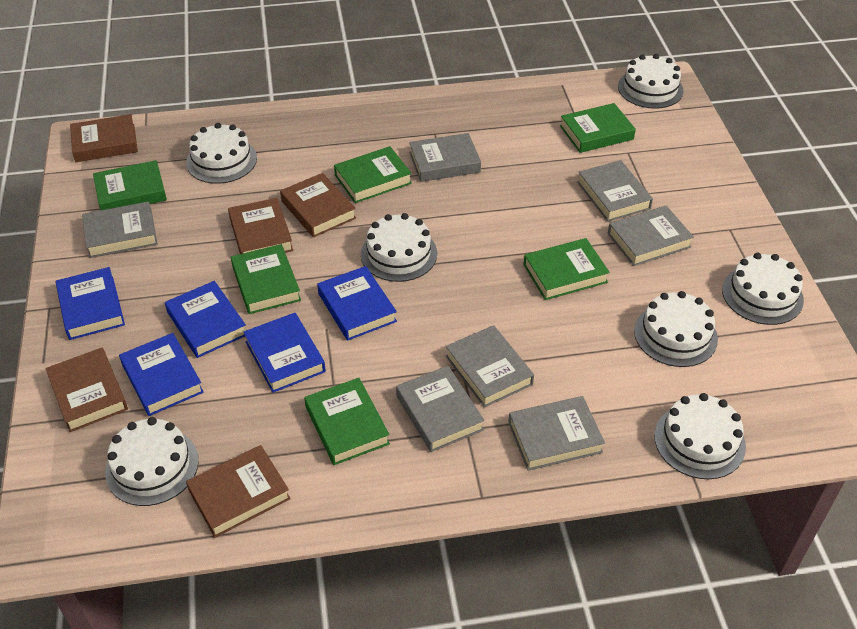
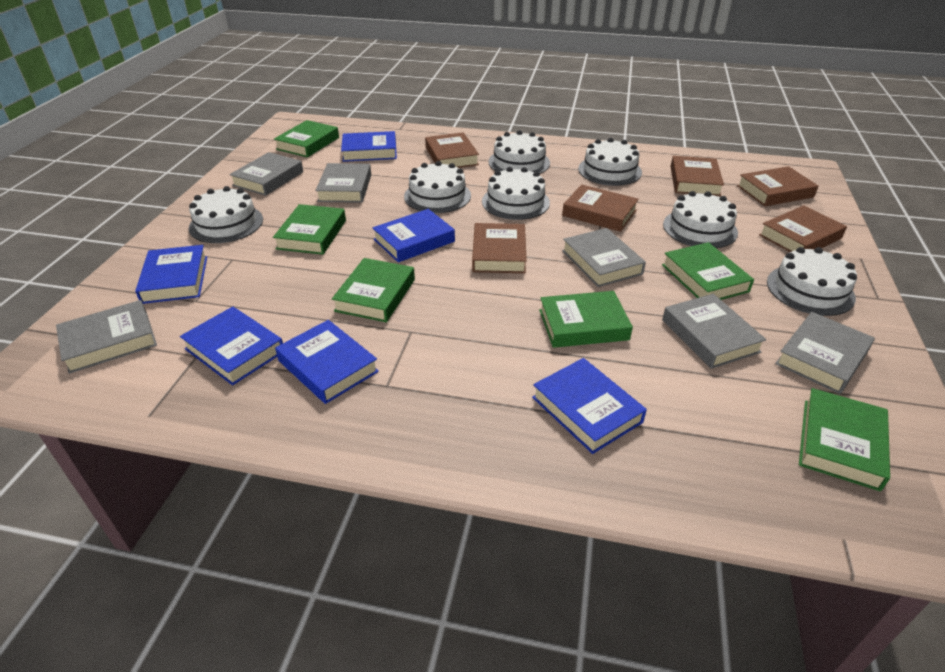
blue book: [56,267,125,340] [119,333,204,416] [165,281,246,358] [244,313,326,393] [317,266,397,341] = 5 -> [135,245,207,304] [180,307,283,385] [275,320,379,404] [341,131,397,162] [372,209,455,262] [532,358,647,454] = 6
brown book: [46,348,128,432] [70,114,138,162] [186,445,291,538] [228,198,293,254] [280,173,356,238] = 5 -> [425,132,479,168] [472,223,527,273] [562,184,639,232] [670,156,724,196] [737,166,818,206] [759,205,847,252] = 6
grey book: [82,201,157,258] [396,366,485,452] [409,133,481,182] [446,325,534,407] [508,396,605,471] [577,160,653,222] [608,206,694,266] = 7 -> [56,300,157,374] [229,152,303,196] [315,163,371,203] [562,228,646,287] [662,294,766,369] [775,312,875,394] = 6

